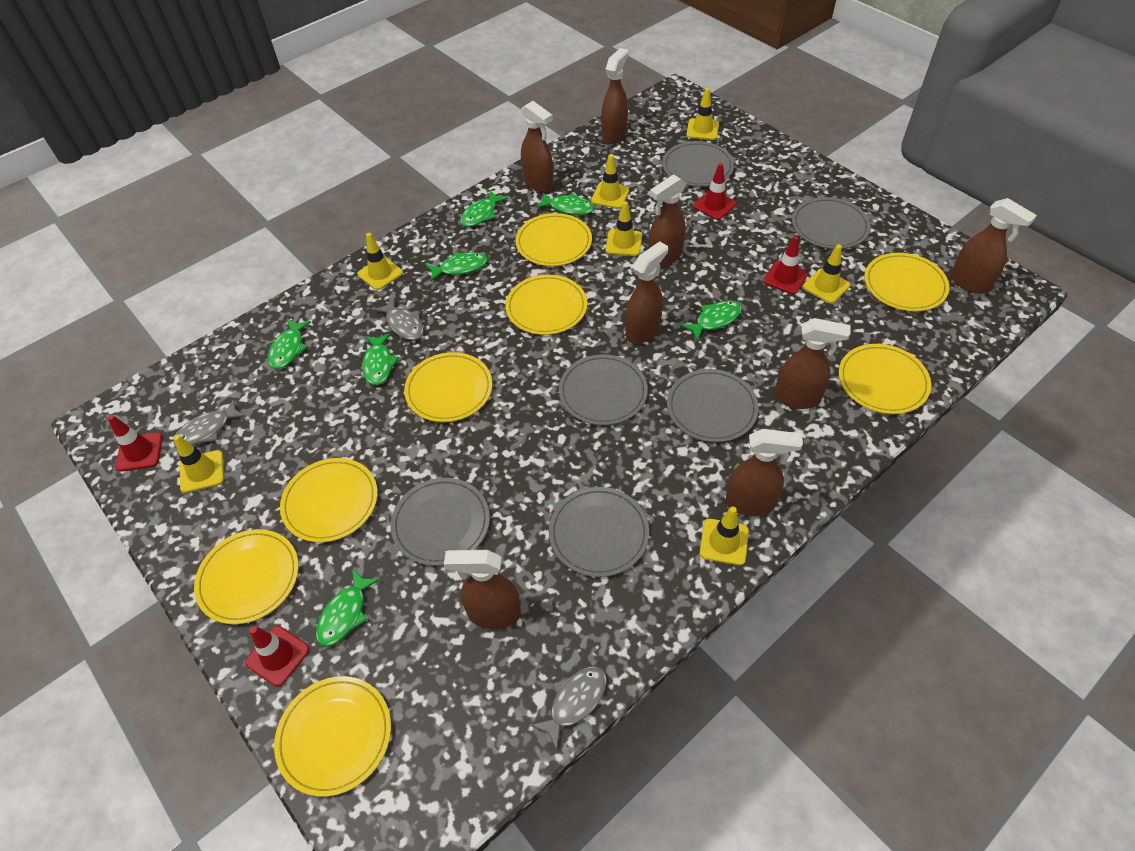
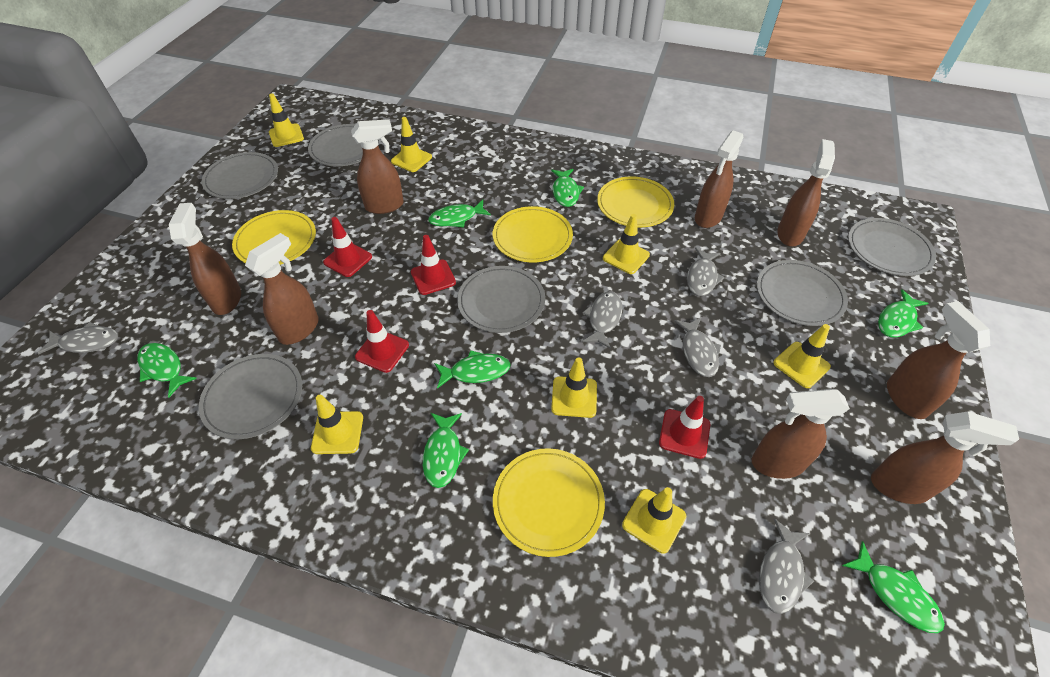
grey fish: [173,399,247,445] [374,297,424,340] [530,666,607,750] = 3 -> [38,322,118,354] [582,291,623,349] [674,318,721,377] [687,247,725,296] [759,518,814,614] = 5
yellow plate: [194,529,299,624] [274,676,391,797] [280,458,378,542] [404,352,492,422] [506,275,587,335] [515,213,592,266] [839,344,931,414] [864,253,949,312] = 8 -> [232,210,316,265] [493,206,573,262] [493,448,605,557] [597,176,674,227] = 4

